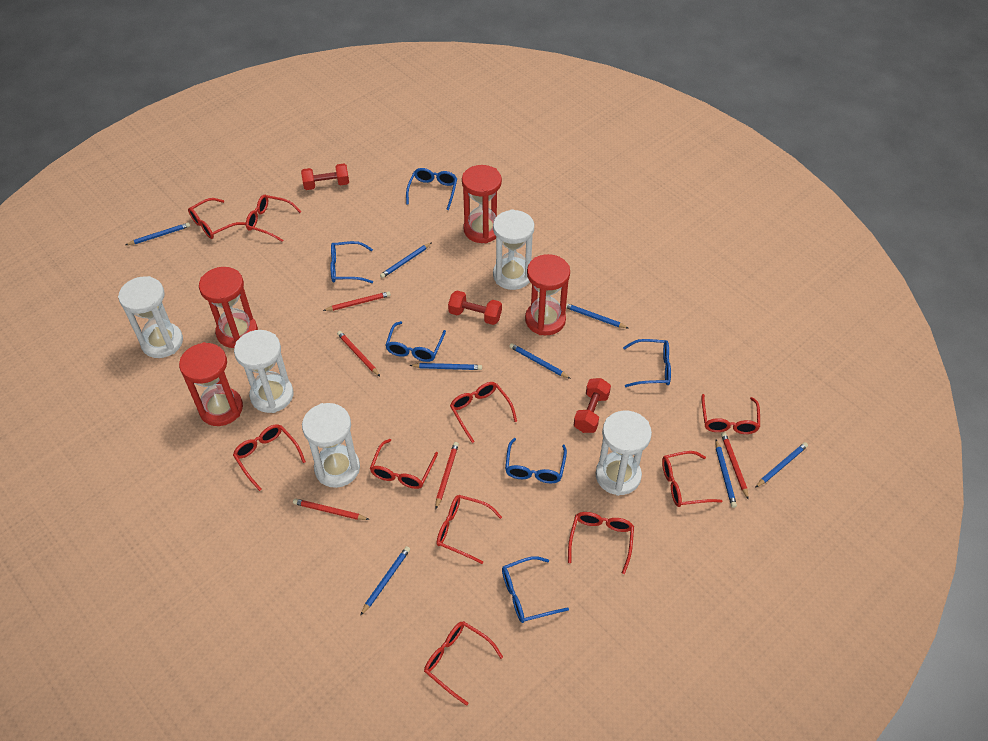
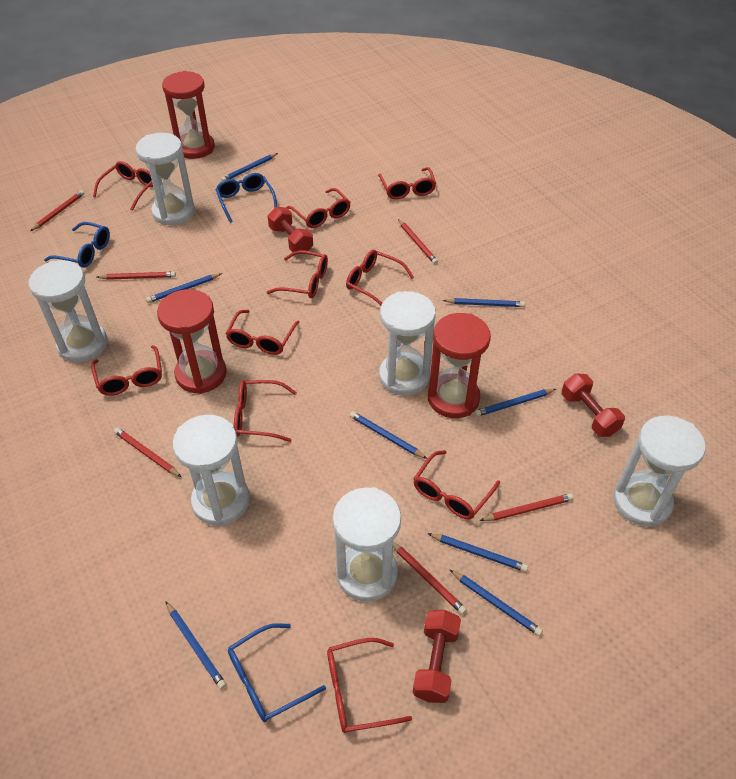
blue glasses: [330,241,373,283] [385,321,446,362] [406,168,457,210] [502,556,569,623] [505,438,567,483] [623,339,671,387] = 6 -> [44,222,110,267] [215,173,277,223] [228,623,326,722] = 3
red hourglass: [179,342,243,426] [199,267,258,348] [462,165,502,243] [525,254,570,335] = 4 -> [157,289,227,394] [162,71,215,159] [428,313,491,418] = 3
red pencil: [293,498,370,520] [323,291,391,311] [337,331,380,376] [435,442,459,509] [721,432,749,500] = 5 -> [30,190,85,231] [97,272,176,280] [114,427,181,477] [393,542,467,615] [398,219,438,264] [479,493,573,521] = 6
white hourglass: [118,276,183,358] [234,330,293,413] [302,403,360,488] [493,209,534,290] [596,410,652,496] = 5 -> [29,260,108,362] [136,133,195,225] [173,415,250,526] [333,487,401,602] [379,291,436,395] [613,415,706,527] = 6

